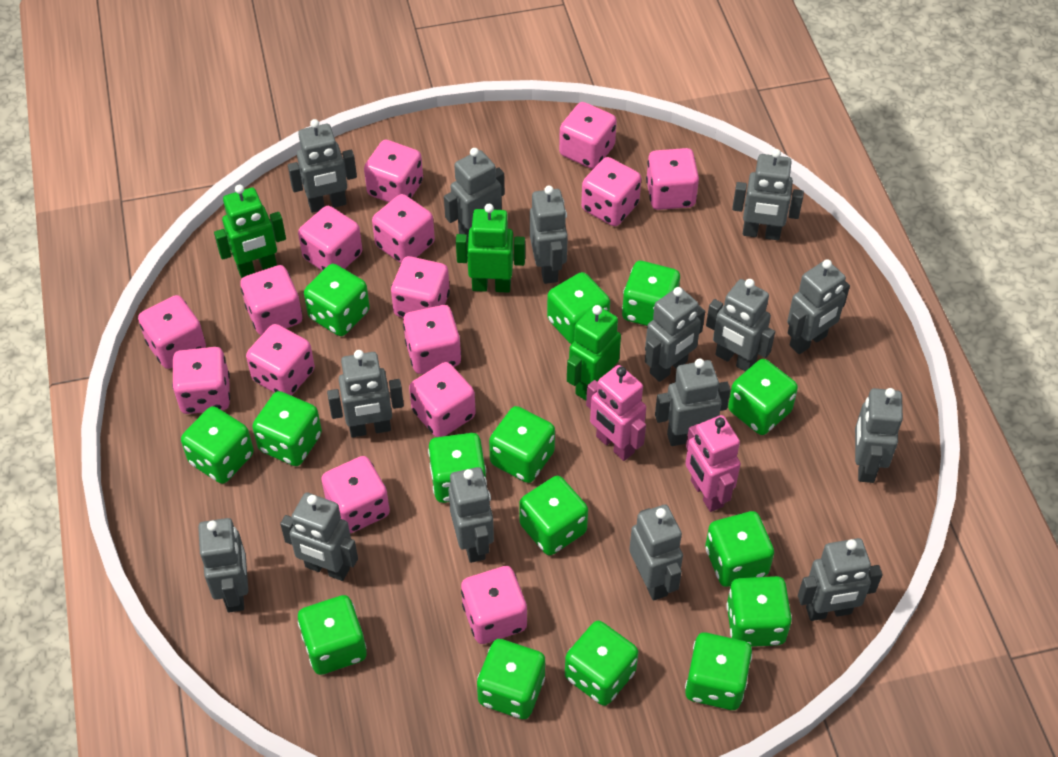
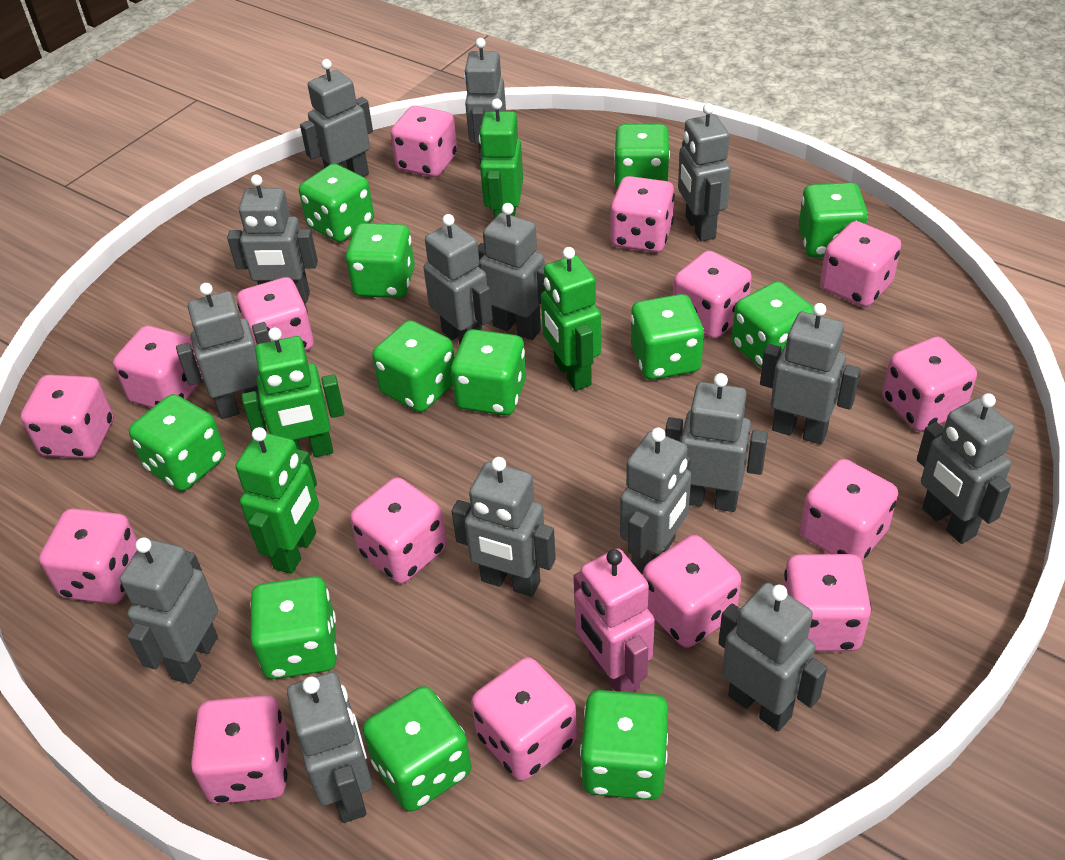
green dice: [181,406,254,484] [252,391,322,466] [298,595,367,675] [304,264,370,336] [428,433,486,503] [477,639,545,719] [489,406,555,483] [519,476,588,555] [547,272,610,344] [565,621,638,706] [622,261,680,326] [685,633,752,710] [705,511,774,587] [726,576,792,647] [728,359,798,435] = 15 -> [129,394,225,491] [250,576,337,679] [299,164,374,242] [346,223,415,298] [363,686,471,811] [372,320,454,412] [451,329,526,416] [580,690,668,800] [614,124,670,189] [631,294,704,380] [732,281,814,369] [799,182,868,258] = 12
green robot: [214,184,286,278] [456,204,525,293] [567,304,621,400] = 3 -> [235,427,319,574] [242,328,345,457] [479,98,523,219] [541,247,601,391] = 4
pink robot: [586,365,646,461] [685,415,741,512] = 2 -> [574,548,655,692] = 1

